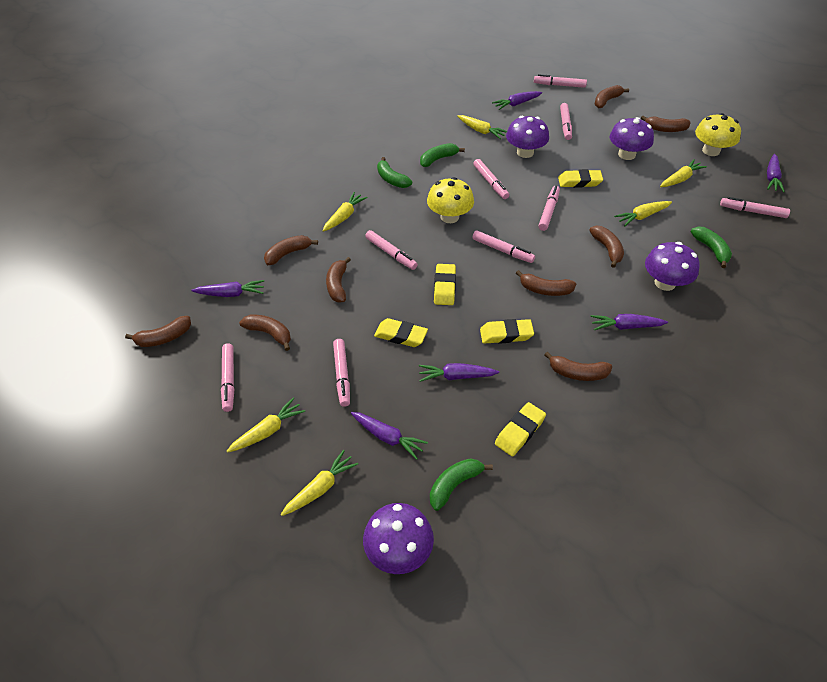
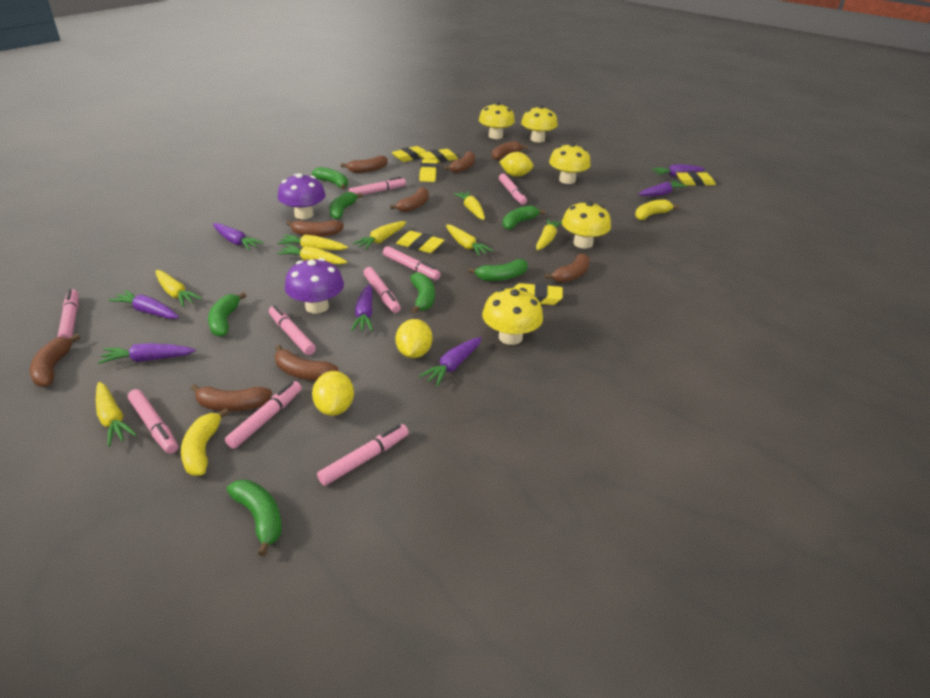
green banana: [377,157,412,188] [420,143,465,167] [430,458,493,511] [691,227,732,268] = 4 -> [208,292,246,337] [227,480,282,556] [312,167,348,190] [329,192,363,220] [410,272,435,314] [468,259,528,281] [502,205,545,230] = 7
purple carrot: [191,280,264,297] [351,412,428,460] [419,363,499,382] [492,91,542,110] [590,314,668,330] [767,154,785,192] = 6 -> [98,343,196,364] [109,290,179,319] [213,223,264,250] [351,284,373,331] [419,337,482,387] [638,180,688,196] [651,164,705,177] = 7
purple mushroom: [363,503,434,574] [506,116,549,158] [610,117,654,160] [645,242,700,291] = 4 -> [278,173,326,219] [285,258,344,314] = 2
yellow banana: none = 0 -> [181,408,229,476] [635,199,679,220] = 2
yellow carrot: [227,398,305,453] [281,450,359,516] [323,192,368,232] [457,115,507,139] [614,201,672,226] [660,159,707,187] = 6 -> [96,382,137,446] [156,270,202,307] [277,235,348,250] [277,245,347,264] [352,221,406,250] [446,225,494,256] [453,191,485,220] [536,218,562,251] = 8
yellow eraser: [374,318,428,347] [434,264,456,305] [480,319,534,344] [495,402,546,456] [558,169,603,188] = 5 -> [392,146,427,162] [396,231,444,253] [419,159,438,182] [420,149,458,163] [514,283,563,305] [676,172,716,186] = 6
yellow lemon: none = 0 -> [312,371,354,416] [395,319,432,358] [499,152,534,177] = 3
yellow mushroom: [427,177,474,223] [695,113,741,156] = 2 -> [479,102,515,139] [482,288,543,345] [521,105,558,142] [549,143,591,184] [562,201,611,249] = 5

